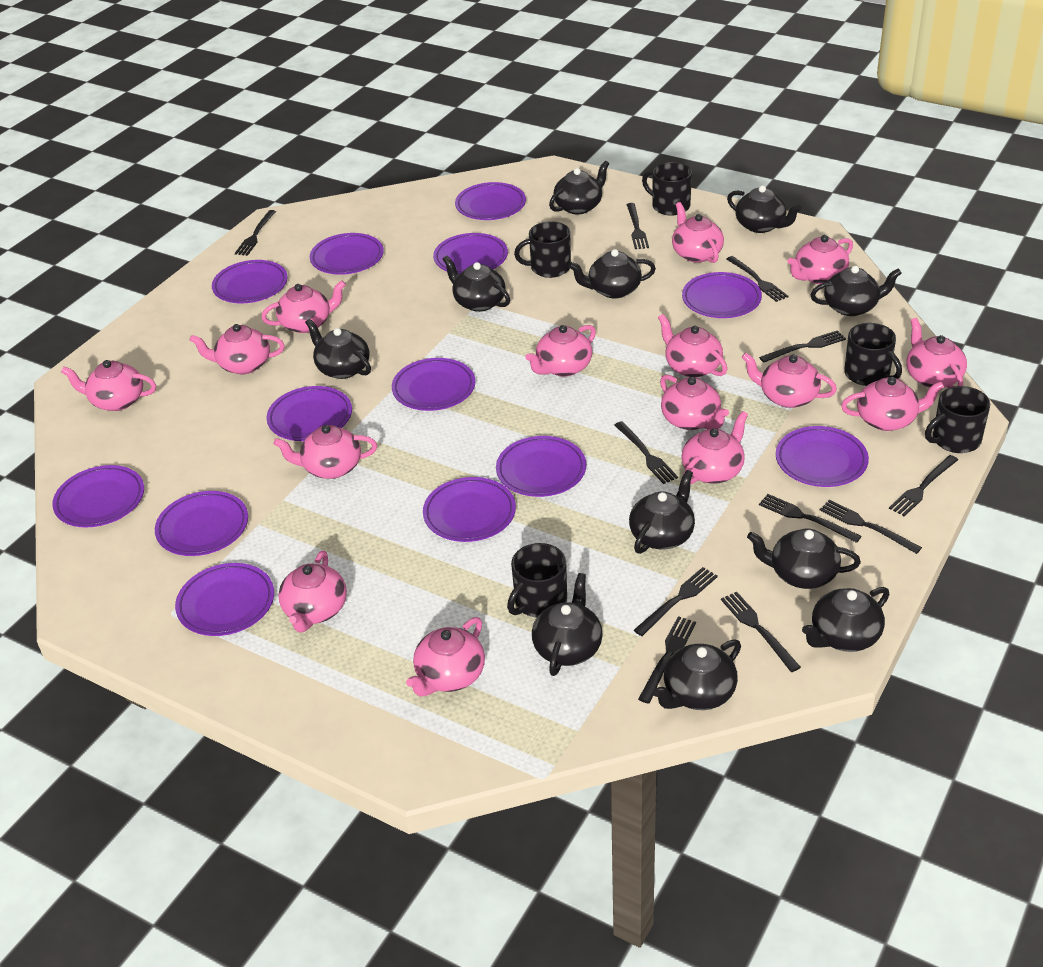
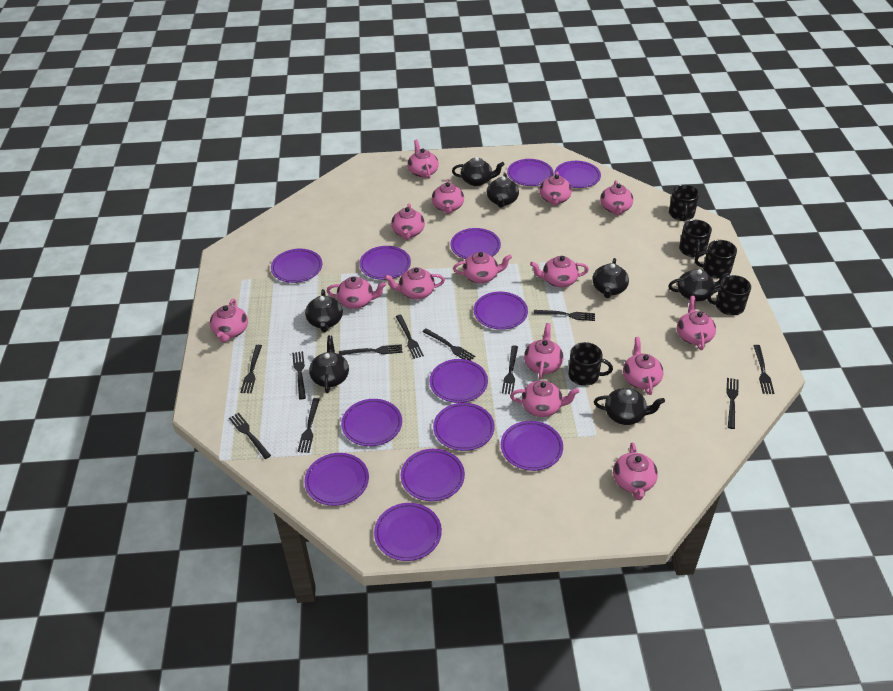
black teapot: [305,319,371,379] [443,255,510,312] [532,573,603,676] [549,161,609,214] [568,249,656,299] [629,470,695,554] [653,639,741,710] [727,185,802,233] [747,529,861,589] [802,587,889,652] [811,266,901,316] = 11 -> [305,289,343,332] [309,335,349,393] [452,157,505,186] [487,173,519,208] [592,258,629,298] [594,388,665,425] [668,269,730,301] = 7

